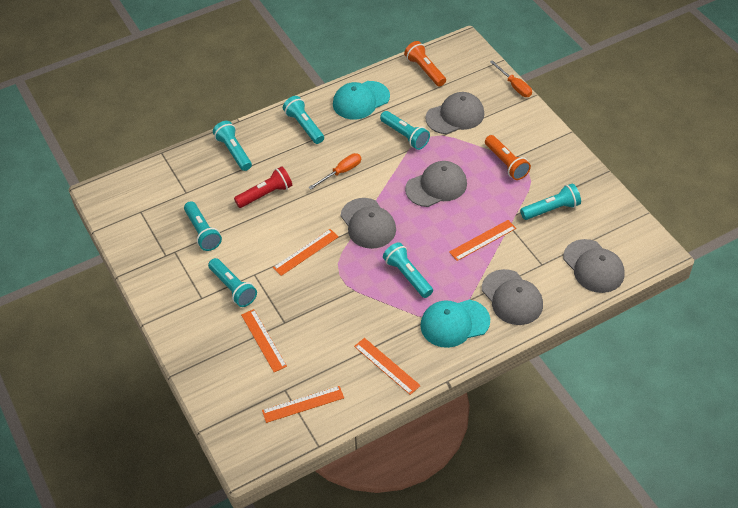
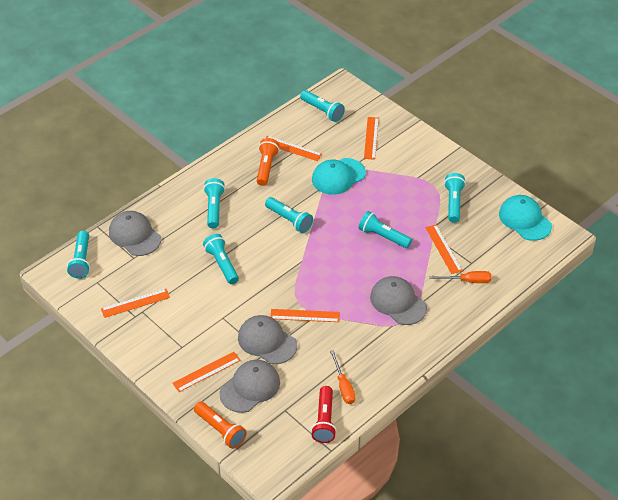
grey cap: [341,198,396,249] [405,161,467,207] [425,92,484,134] [482,269,543,325] [563,239,624,293] = 5 -> [109,211,161,256] [219,360,280,413] [238,315,297,364] [370,276,427,325] = 4
orange ruler: [241,309,287,372] [262,386,344,423] [273,229,339,276] [354,338,421,395] [449,220,516,261] = 5 -> [101,289,170,318] [172,352,241,392] [266,136,322,161] [270,309,340,322] [364,117,379,160] [425,225,463,274] = 6

